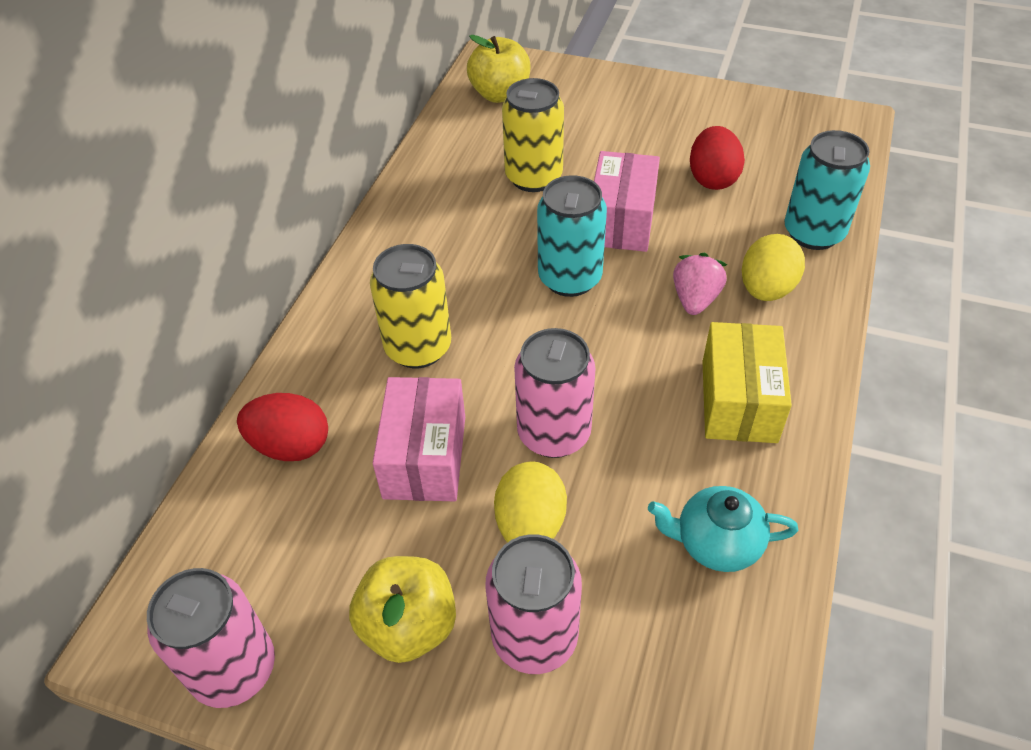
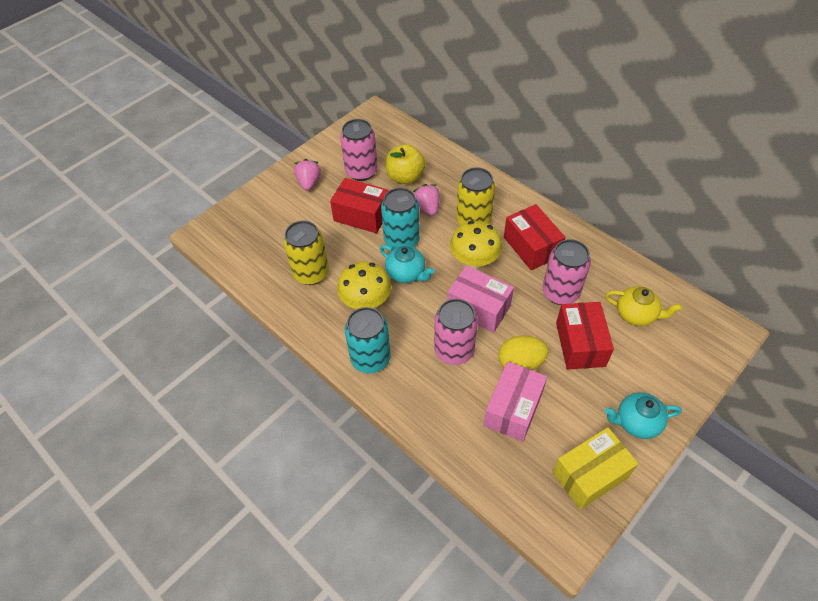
pink strawberry: [673,253,727,315] = 1 -> [294,159,321,191] [413,184,440,216] = 2
red box: none = 0 -> [330,178,389,234] [504,204,565,270] [556,302,614,370] = 3
red egg: [237,393,328,461] [690,126,745,190] = 2 -> none = 0
turquoise teapot: [648,486,799,572] = 1 -> [380,245,435,283] [605,392,682,439] = 2
yellow apple: [349,556,456,663] [467,35,530,103] = 2 -> [385,144,426,184] = 1
yellow egg: [494,462,567,542] [742,234,805,301] = 2 -> [498,336,549,370] = 1
yellow mushroom: none = 0 -> [337,261,391,309] [450,221,502,269] = 2
yellow teapot: none = 0 -> [605,286,682,326] = 1

